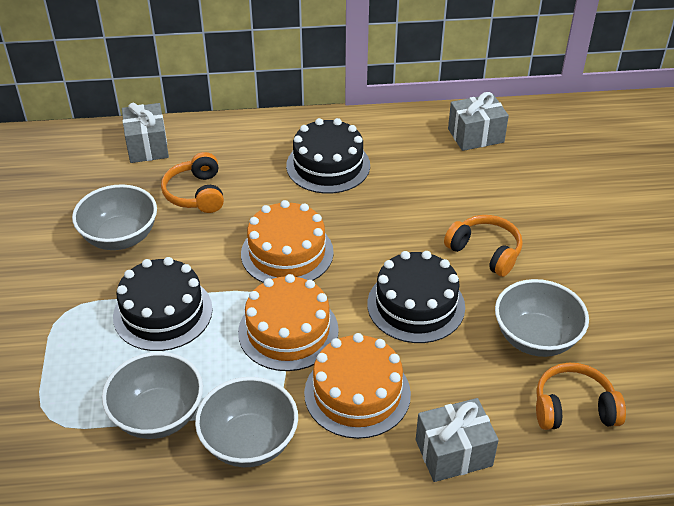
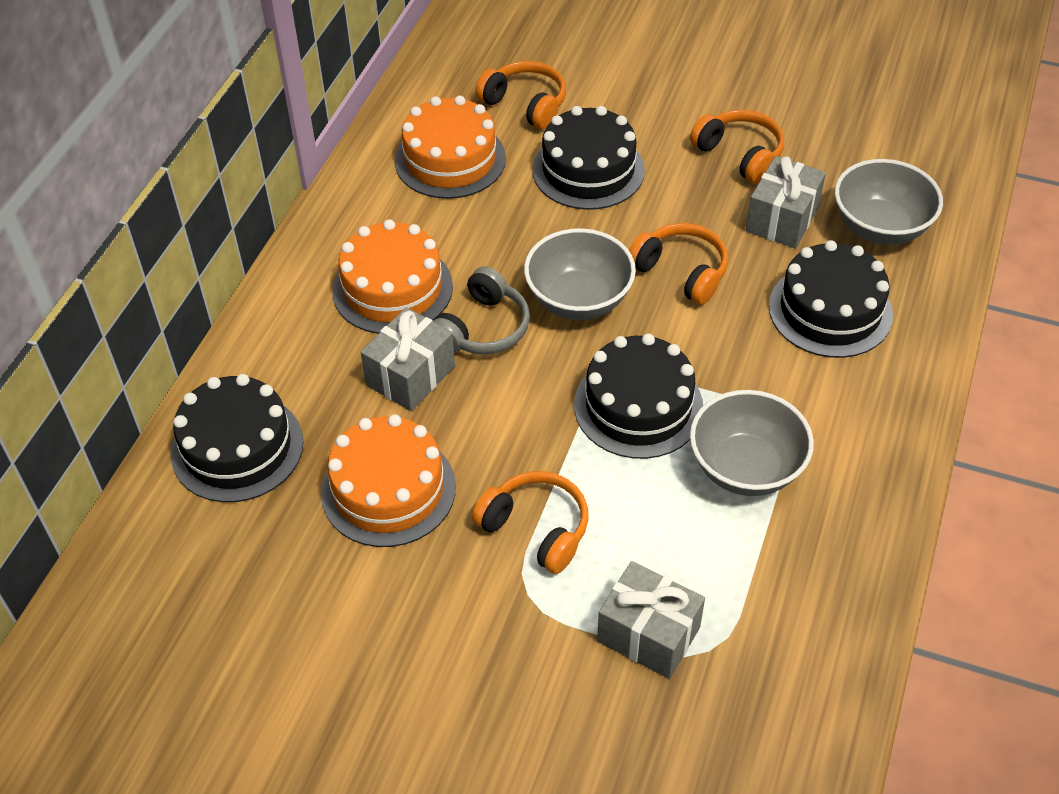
black cake: [113,257,213,351] [286,118,370,194] [367,251,465,343] = 3 -> [171,374,304,502] [532,106,645,210] [574,334,703,459] [769,240,893,358] = 4
grey bowl: [72,184,157,250] [102,352,203,439] [195,377,298,467] [495,279,589,357] = 4 -> [524,228,636,320] [690,390,814,496] [835,159,943,245] = 3
grey headphones: none = 0 -> [433,266,530,354] = 1
orange headphones: [161,152,224,213] [444,215,523,277] [536,363,626,430] = 3 -> [472,471,589,574] [475,61,566,129] [629,223,728,305] [690,109,784,184] = 4

